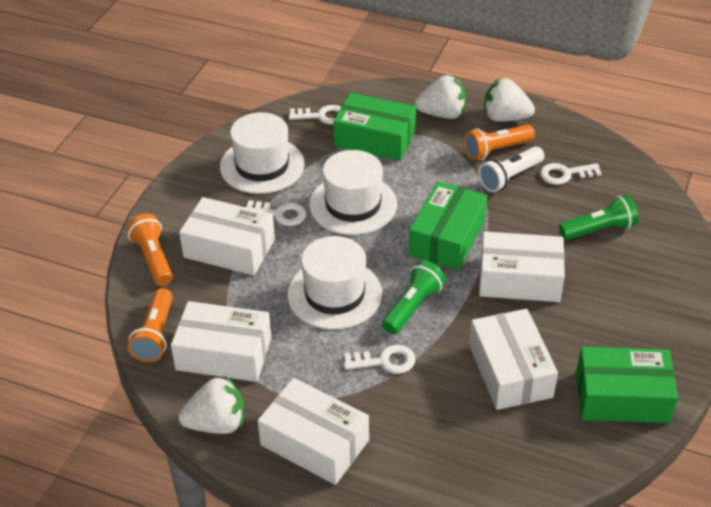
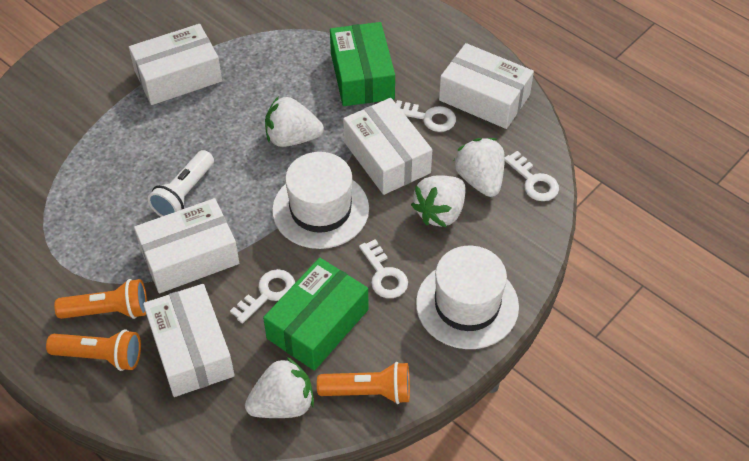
green box: [333,92,416,161] [408,181,487,270] [576,347,678,423] = 3 -> [263,258,368,371] [330,22,395,106] = 2
green flashlight: [382,260,446,334] [559,195,639,240] = 2 -> none = 0
white hat: [220,112,304,194] [287,236,382,330] [309,150,397,235] = 3 -> [272,152,369,249] [416,246,519,349] = 2
white strawberry: [178,376,244,434] [415,75,466,119] [484,79,535,122] = 3 -> [245,357,314,418] [265,96,324,147] [411,175,466,227] [454,138,505,197] = 4

